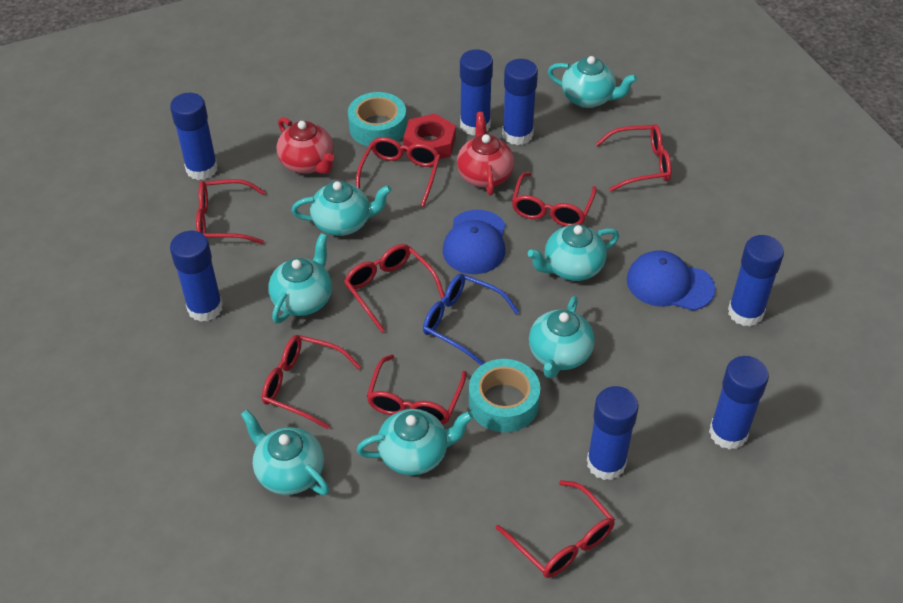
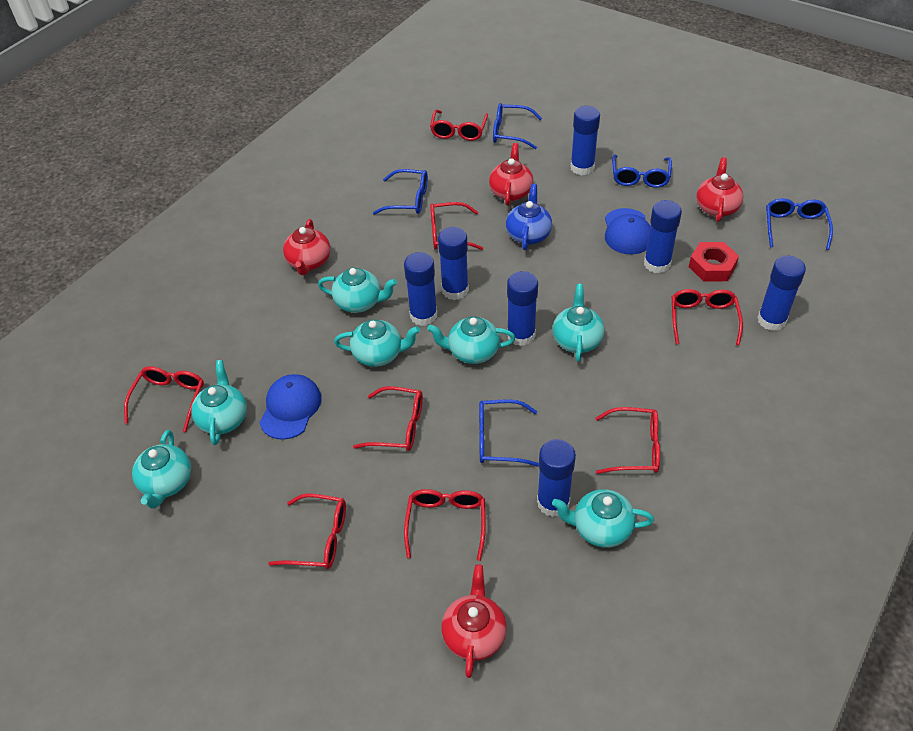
blue glasses: [423,274,519,365] = 1 -> [373,169,428,215] [479,399,539,467] [493,103,542,149] [612,154,672,188] [766,198,833,250] = 5
blue teapot: none = 0 -> [506,184,552,250] = 1
red teapot: [277,117,334,174] [457,112,514,195] = 2 -> [283,219,330,275] [441,564,507,678] [489,143,533,206] [696,157,744,222] = 4
turquoise tape: [348,92,407,146] [469,359,541,432] = 2 -> none = 0

